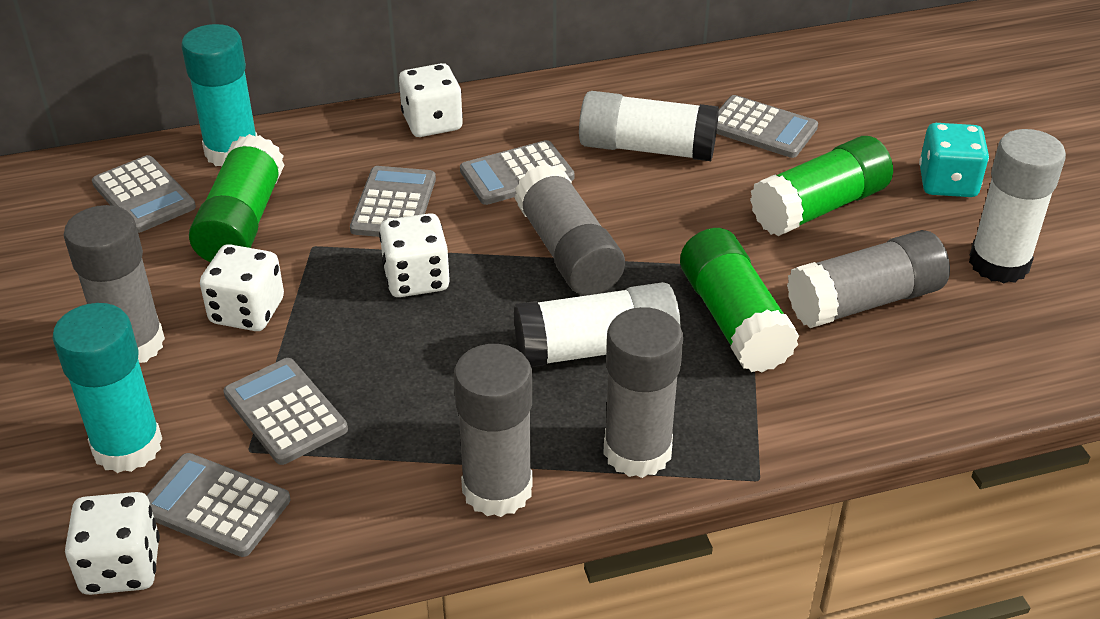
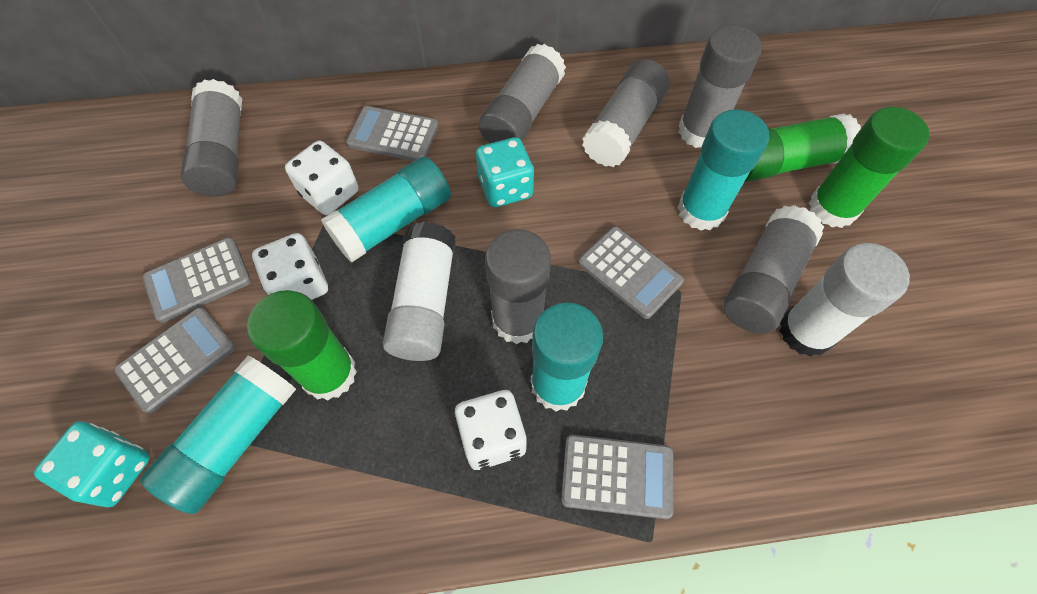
grey calculator: [92,155,196,233] [146,453,290,557] [223,358,348,465] [350,166,436,237] [460,140,575,205] [716,95,818,158] = 6 -> [115,307,235,414] [142,237,251,323] [346,106,439,161] [561,435,673,519] [578,226,684,319] = 5
grey glue stick: [64,205,165,363] [454,344,533,517] [514,164,625,296] [603,307,683,478] [787,230,950,328] = 5 -> [181,79,242,197] [479,44,566,143] [485,229,551,344] [582,59,669,167] [678,25,762,148] [723,205,824,334] = 6
turquoise dice: [919,123,989,197] = 1 -> [34,421,150,508] [476,137,534,207] = 2
turquoise glue stick: [53,303,162,473] [181,24,257,166] = 2 -> [140,355,296,514] [321,157,451,262] [531,302,603,412] [678,109,769,230] = 4
white dice: [65,492,160,595] [200,244,284,331] [379,213,450,297] [399,63,463,137] = 4 -> [252,233,328,300] [285,141,359,215] [455,390,527,470] = 3
white glue stick: [514,282,681,367] [579,91,719,161] [969,129,1066,283] = 3 -> [383,222,456,361] [779,243,910,357] = 2

